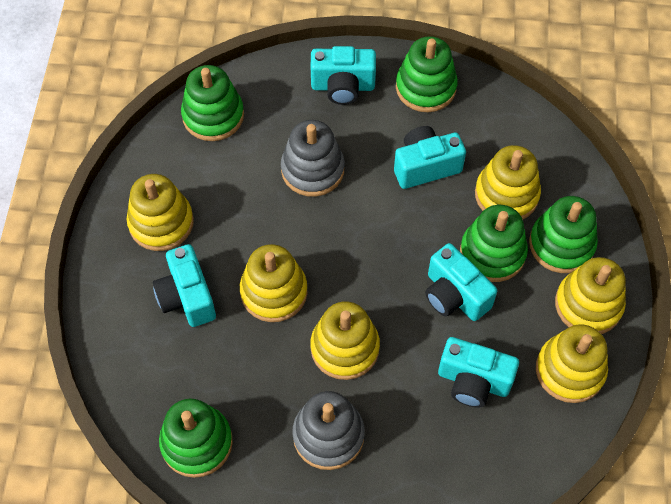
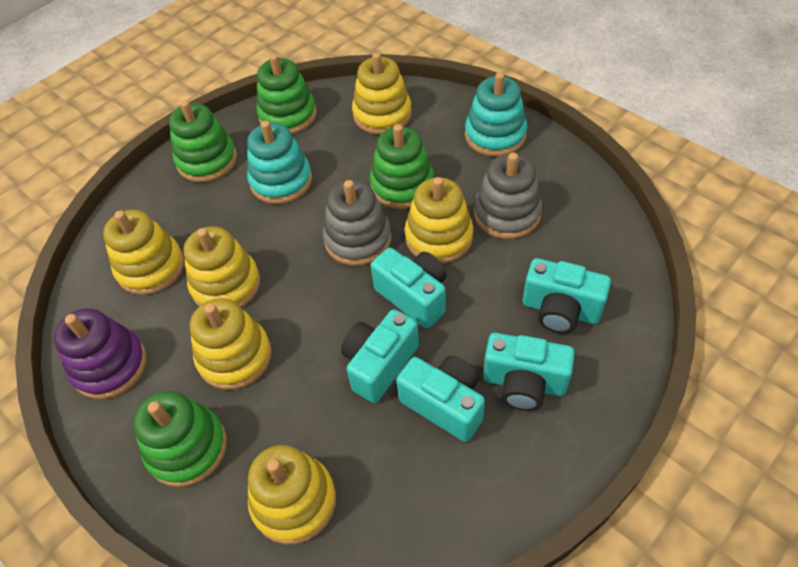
green stacking toy: [159,399,233,478] [181,65,244,141] [396,36,458,112] [460,205,528,282] [529,196,598,273] = 5 -> [133,391,227,487] [169,100,237,182] [257,54,317,134] [370,124,434,209] = 4
purple stacking toy: none = 0 -> [54,308,147,399] = 1
turquoise stacking toy: none = 0 -> [247,121,312,204] [465,72,527,157] = 2

